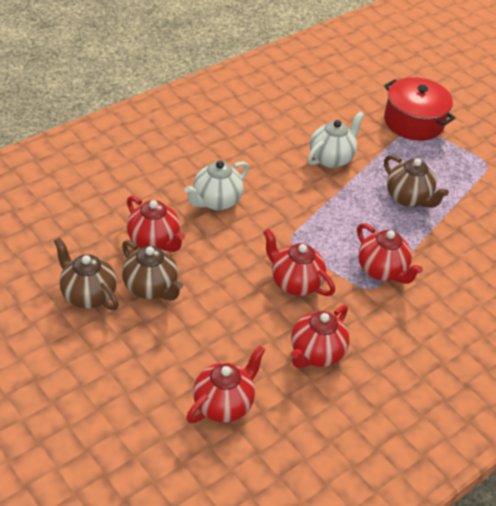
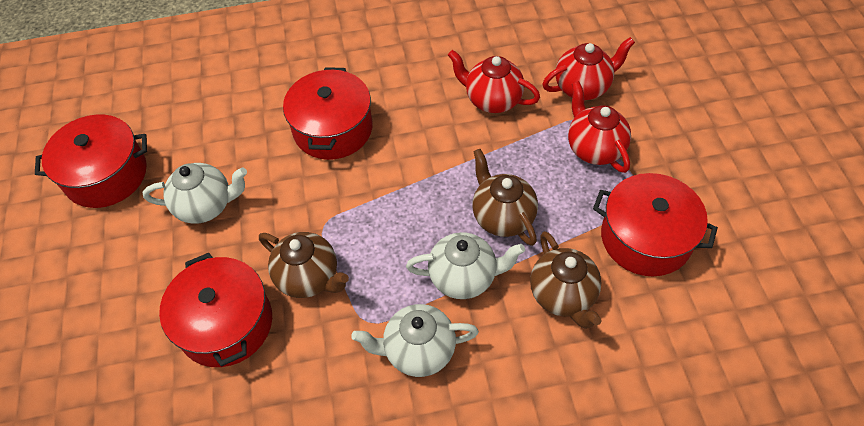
red pot: [384,77,455,141] = 1 -> [35,114,147,208] [159,253,272,367] [283,67,372,160] [593,173,718,277] = 4
red teapot: [127,196,185,252] [186,345,265,423] [263,228,335,296] [291,305,349,368] [357,223,423,284] = 5 -> [448,50,540,113] [542,37,635,100] [568,81,631,173] = 3
white teapot: [184,161,249,210] [307,111,364,168] = 2 -> [143,163,247,224] [351,304,479,377] [406,232,525,299] = 3

